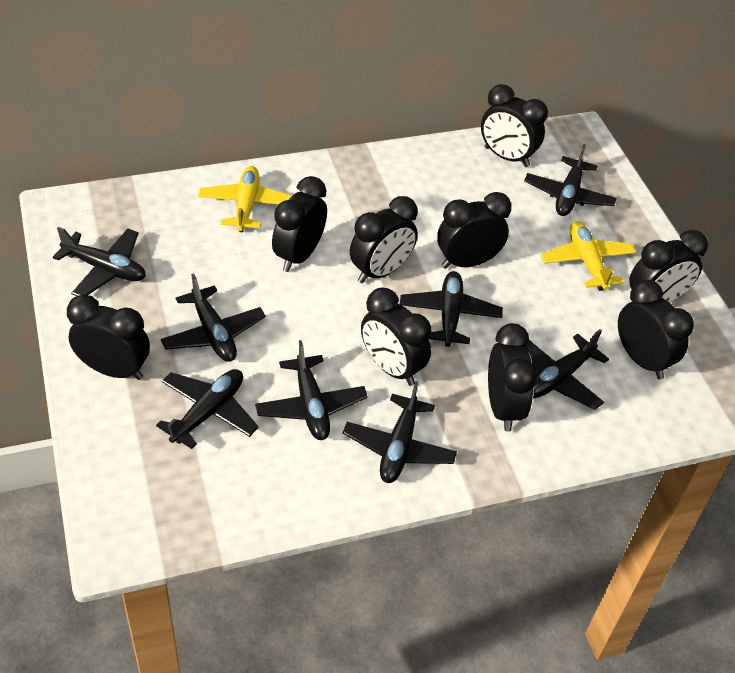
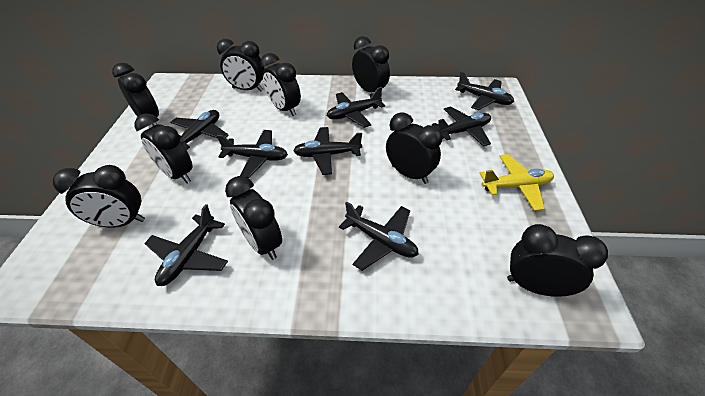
yellow plane: [198,166,292,232] [541,221,636,291] = 2 -> [480,154,554,211] = 1

